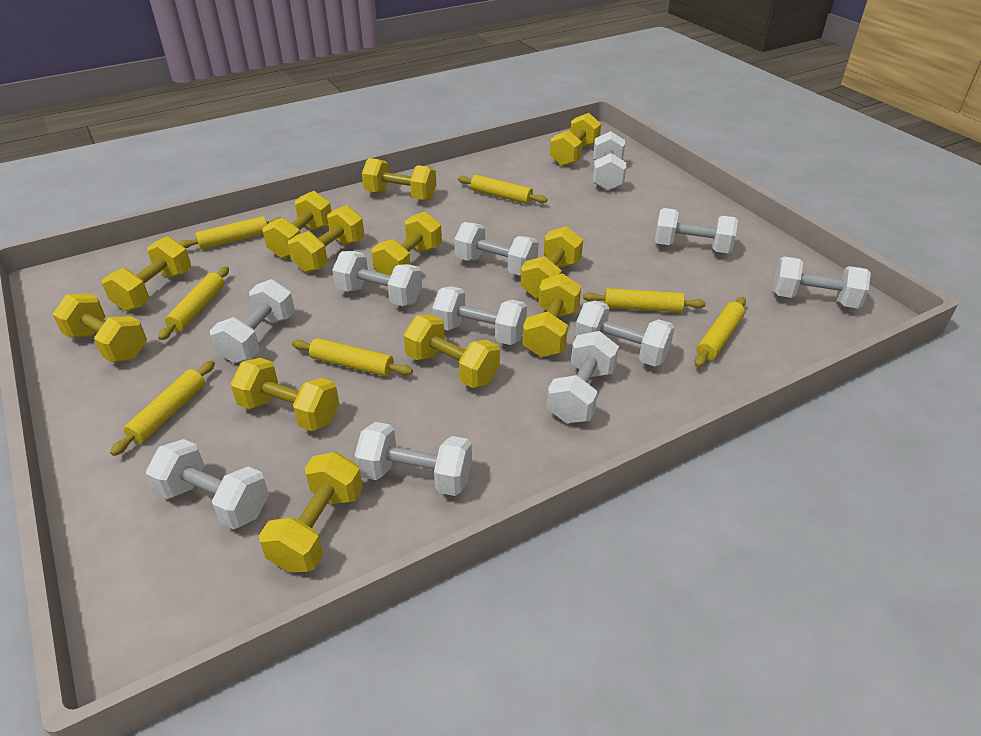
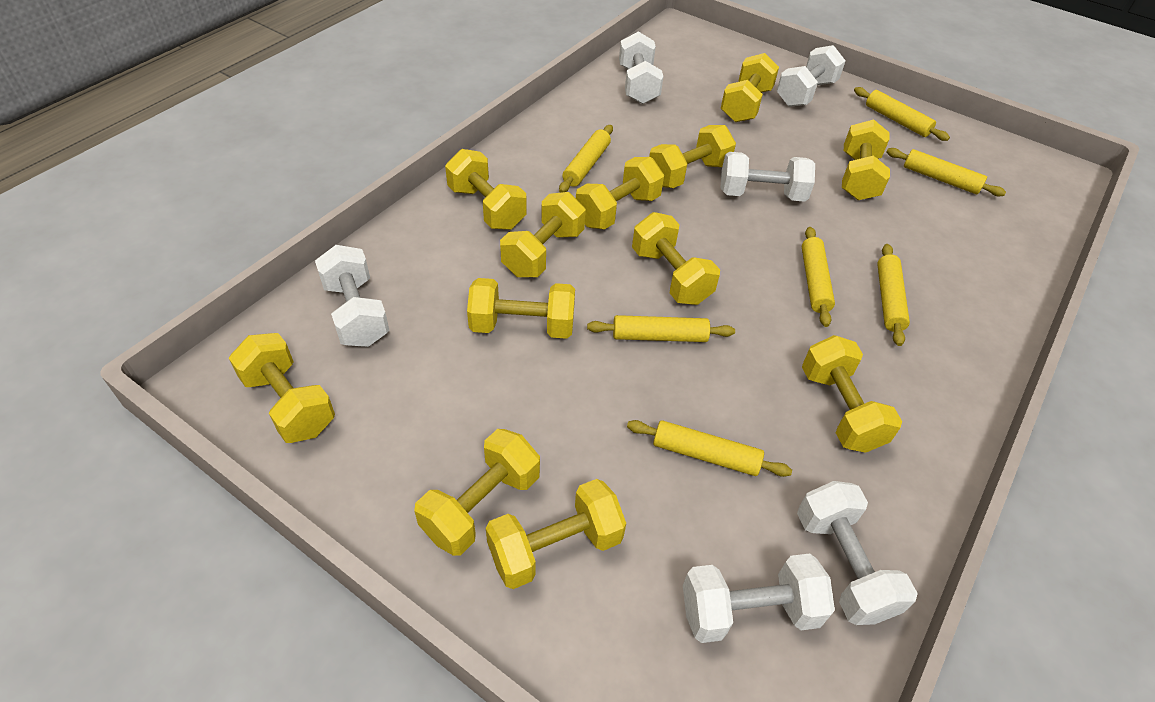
white dumbbell: [146,439,269,529] [210,279,295,363] [332,251,422,306] [355,422,472,496] [432,286,527,345] [454,222,539,276] [547,331,619,423] [575,300,675,366] [593,131,626,191] [655,208,738,253] [773,256,871,308] = 11 -> [315,245,389,347] [619,31,663,104] [683,554,835,643] [720,152,815,202] [777,45,846,107] [797,481,918,625] = 6

